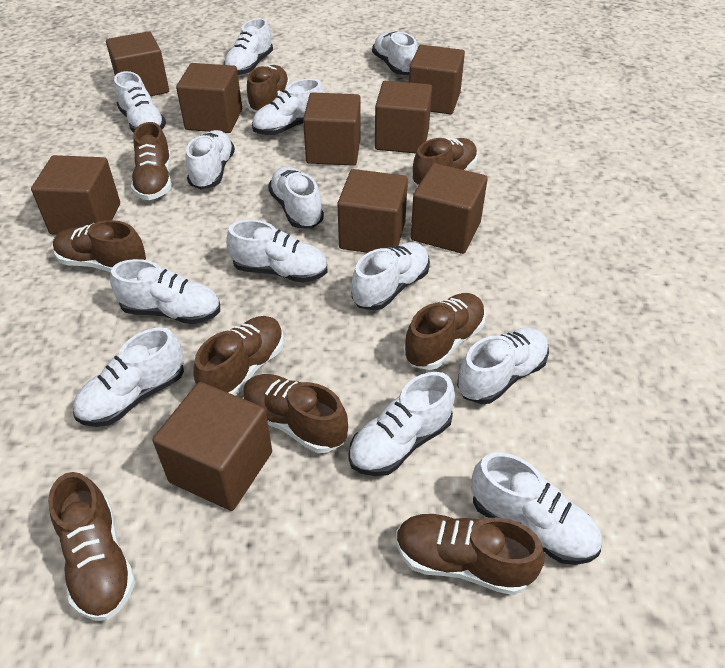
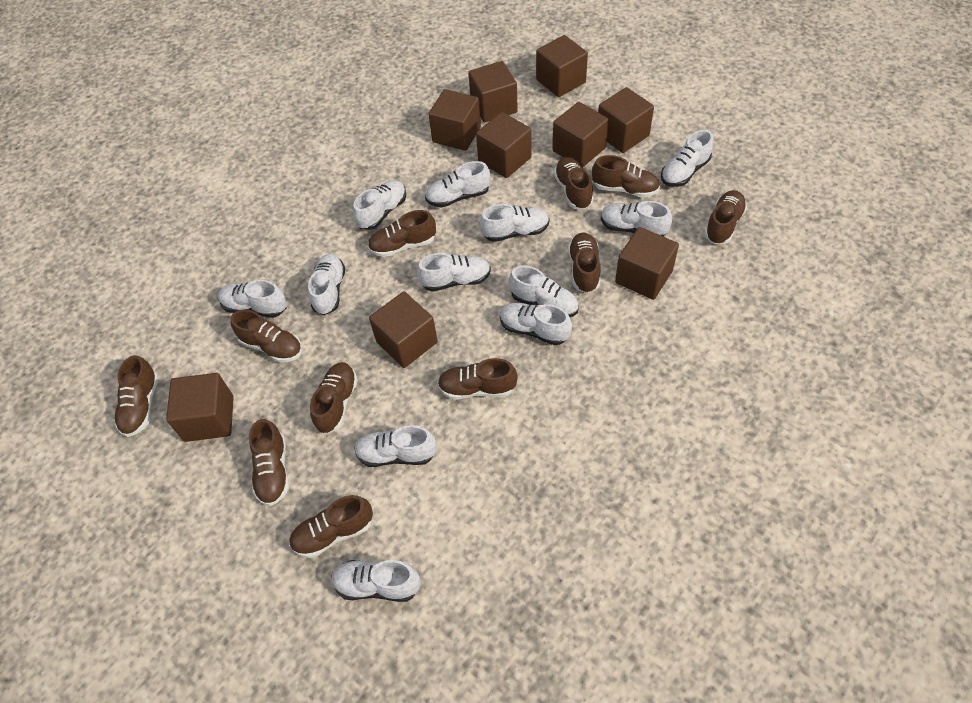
brown shoe: [48,472,135,621] [53,220,146,272] [131,122,172,200] [193,316,284,396] [243,374,348,453] [247,65,290,112] [396,514,545,595] [404,293,486,370] [412,138,478,187] = 9 -> [114,355,159,437] [231,309,302,363] [249,419,289,506] [289,495,373,558] [310,362,358,434] [368,210,436,257] [438,358,518,400] [554,157,593,209] [568,232,600,293] [592,155,660,198] [705,190,747,244] = 11
white shoe: [73,327,184,427] [110,259,220,324] [114,71,166,132] [186,130,235,189] [224,18,273,76] [226,220,328,283] [252,79,325,135] [268,167,324,228] [348,372,455,476] [351,242,430,310] [372,31,418,75] [457,328,549,404] [471,453,602,565] = 13 -> [218,280,287,318] [308,254,345,315] [331,560,421,602] [353,180,406,230] [354,425,437,467] [417,253,491,291] [425,161,490,208] [480,204,549,242] [500,303,572,345] [509,266,579,317] [601,201,672,236] [661,130,714,187] = 12

